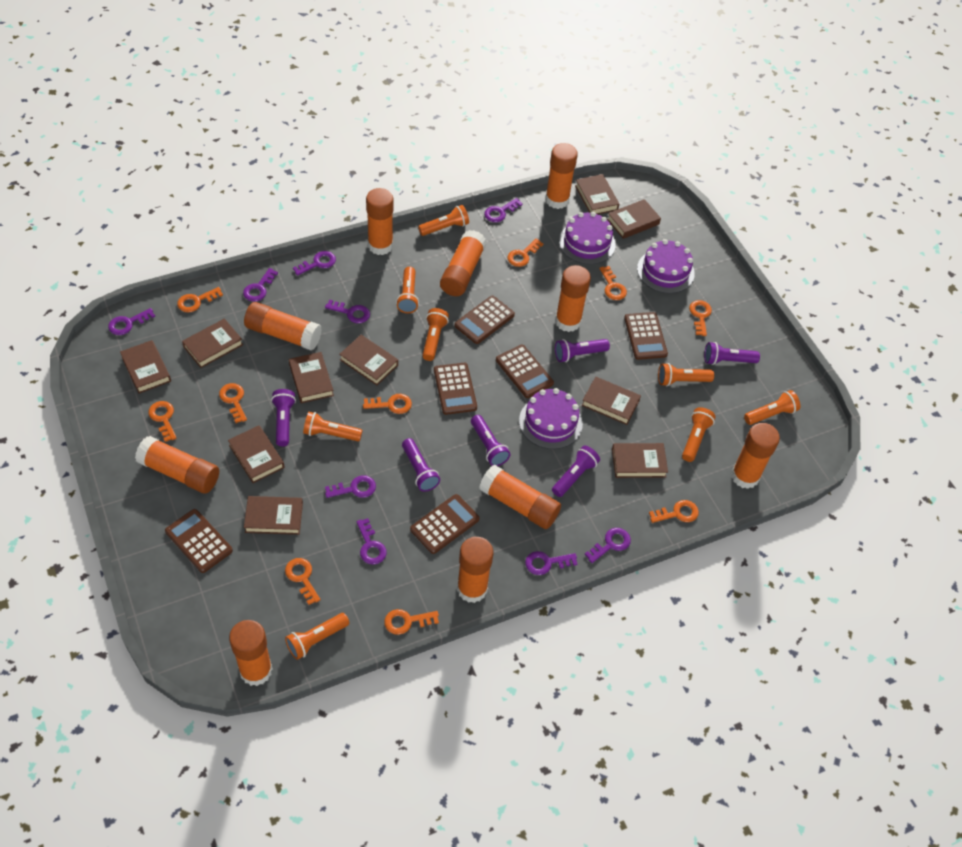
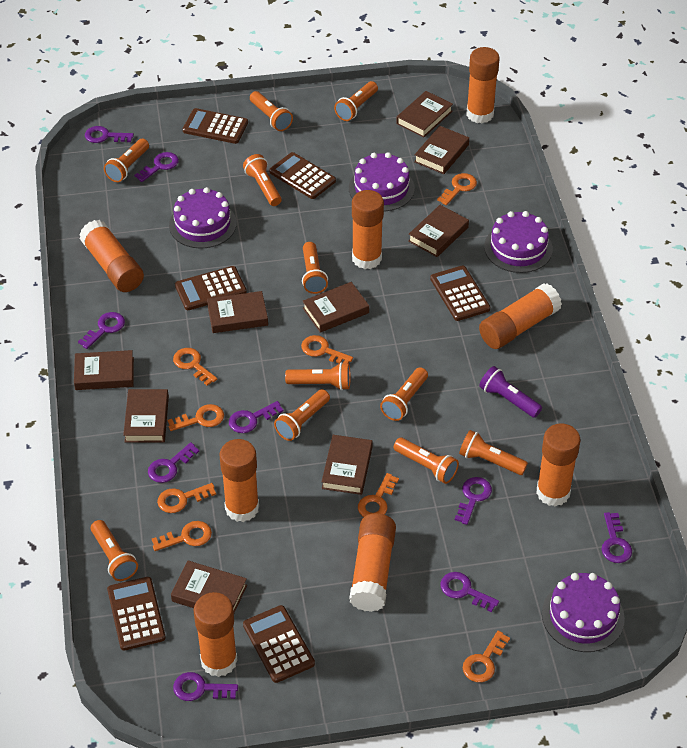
brown book: [120,340,171,393] [182,319,243,368] [228,425,285,483] [244,496,303,535] [289,352,334,403] [339,335,398,385] [575,174,619,214] [581,377,641,425] [607,199,661,239] [612,443,668,478] = 10 -> [74,350,134,390] [123,389,169,443] [171,561,247,613] [207,291,268,333] [303,282,369,333] [322,435,373,495] [396,91,453,138] [408,205,469,257] [414,126,469,174] = 9
orange flashlight: [285,613,349,660] [303,412,363,441] [396,267,419,313] [418,205,469,236] [422,308,449,361] [658,363,714,386] [682,407,716,462] [744,390,800,425] = 8 -> [91,520,138,581] [104,139,149,182] [243,154,282,206] [250,91,293,131] [274,389,330,441] [285,362,350,390] [302,242,328,294] [334,81,378,121] [380,367,428,421] [394,438,459,484] [459,430,528,475] = 11
orange glue stick: [135,436,219,494] [229,620,273,686] [244,302,322,351] [366,188,394,255] [440,230,487,296] [457,537,493,603] [479,465,561,529] [545,143,578,209] [555,265,591,332] [731,423,780,489] = 10 -> [79,220,144,292] [194,592,238,677] [219,439,259,522] [349,513,396,612] [352,190,384,269] [466,47,500,123] [479,283,562,349] [536,423,580,507] = 8
orange key: [148,401,177,442] [177,287,223,312] [219,383,247,423] [285,558,320,605] [363,394,412,414] [384,609,439,635] [507,238,543,267] [599,266,627,300] [649,500,699,523] [689,300,712,336] = 10 -> [152,521,212,551] [157,483,216,513] [168,404,224,431] [173,348,217,386] [301,335,353,364] [358,473,399,517] [437,173,477,205] [463,631,510,682] = 8
purple cake: [519,388,583,449] [559,212,616,264] [637,239,695,293] = 3 -> [169,187,237,248] [349,152,415,211] [484,211,553,273] [542,573,625,652] = 4
purple flashlight: [271,389,296,446] [402,438,440,492] [471,415,511,466] [552,445,600,497] [555,339,610,362] [704,342,760,365] = 6 -> [479,366,542,418] = 1

